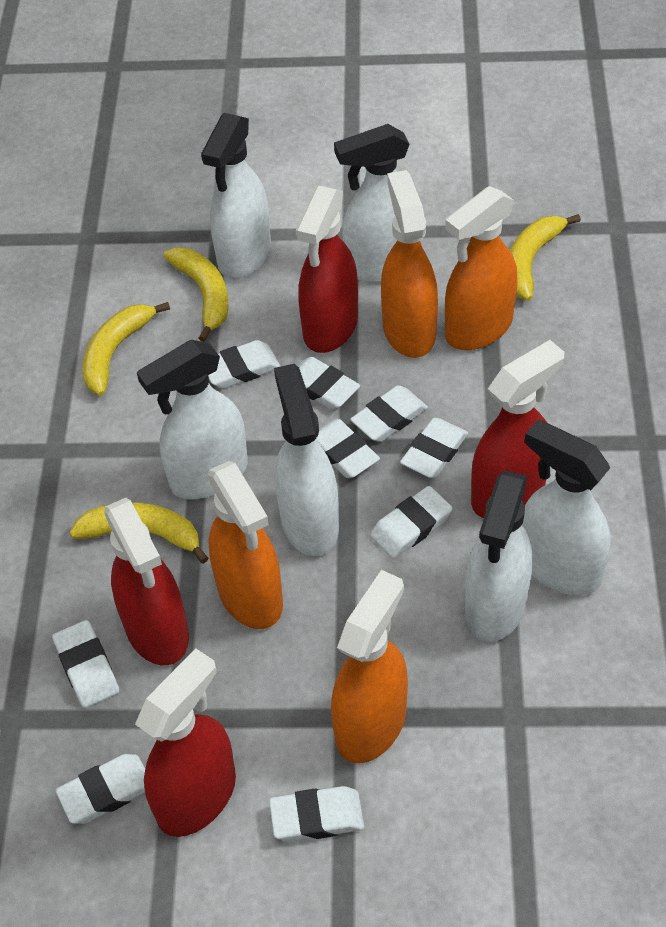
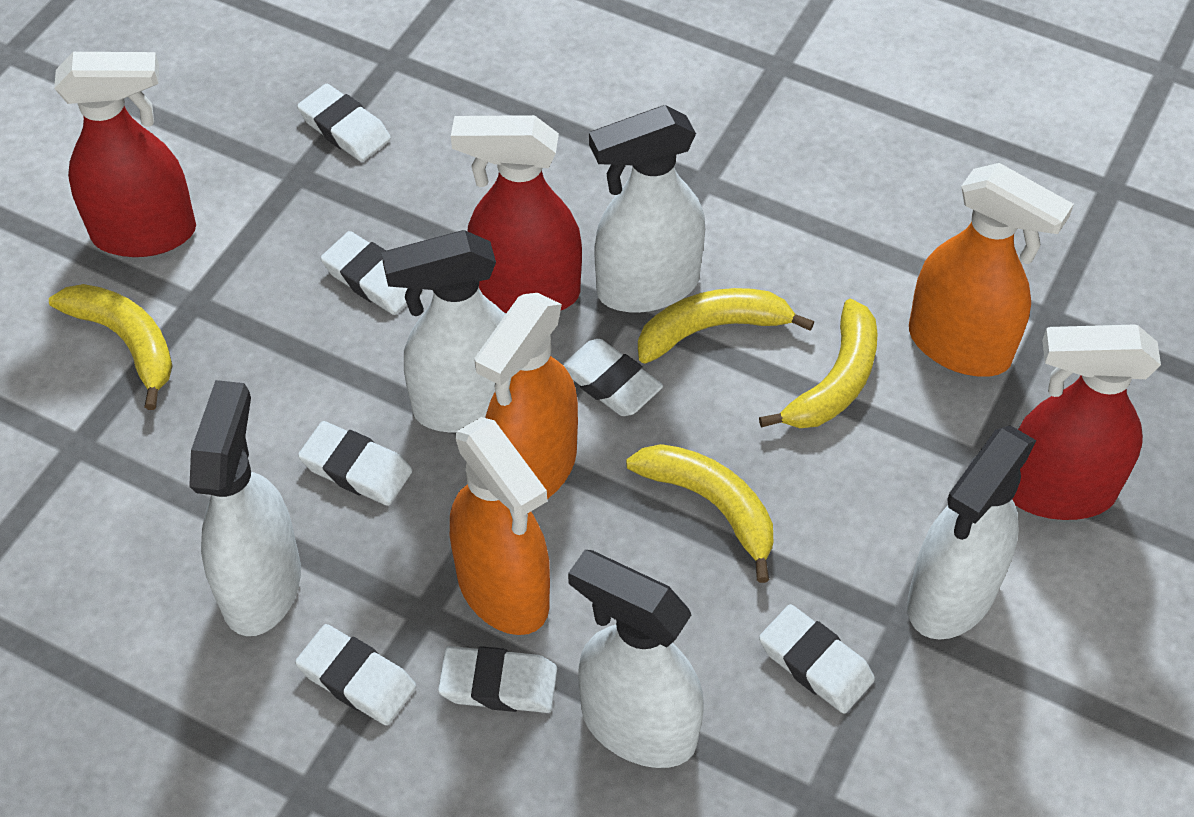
orange spray bottle: [208,461,283,629] [331,570,408,763] [381,170,438,358] [445,186,517,350] = 4 -> [450,417,550,635] [474,293,578,499] [909,163,1074,377] = 3
red spray bottle: [104,498,189,665] [135,648,236,837] [296,186,358,353] [471,340,565,518] = 4 -> [54,52,196,257] [451,115,582,313] [1012,325,1161,520] = 3
white eraser: [52,620,119,708] [55,754,145,824] [208,340,280,388] [269,786,364,842] [298,357,360,410] [315,419,380,478] [350,385,428,442] [370,486,453,559] [400,418,468,478] = 9 -> [295,624,416,725] [297,84,391,162] [298,421,412,506] [321,231,407,315] [438,646,557,713] [562,339,663,416] [759,604,875,714] = 7
white spray bottle: [137,340,248,499] [201,113,271,278] [274,364,339,556] [334,124,421,283] [465,471,532,642] [522,420,611,596] = 6 -> [189,380,301,636] [381,230,506,433] [568,550,704,768] [589,105,705,313] [907,425,1036,640] = 5

